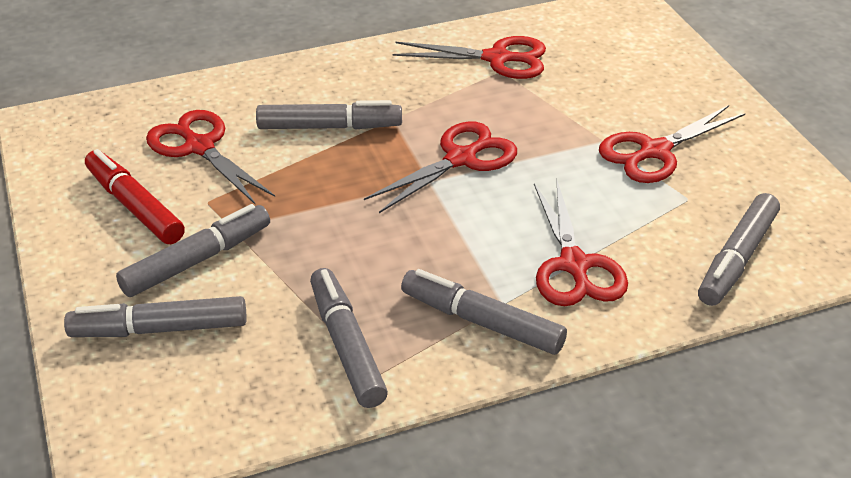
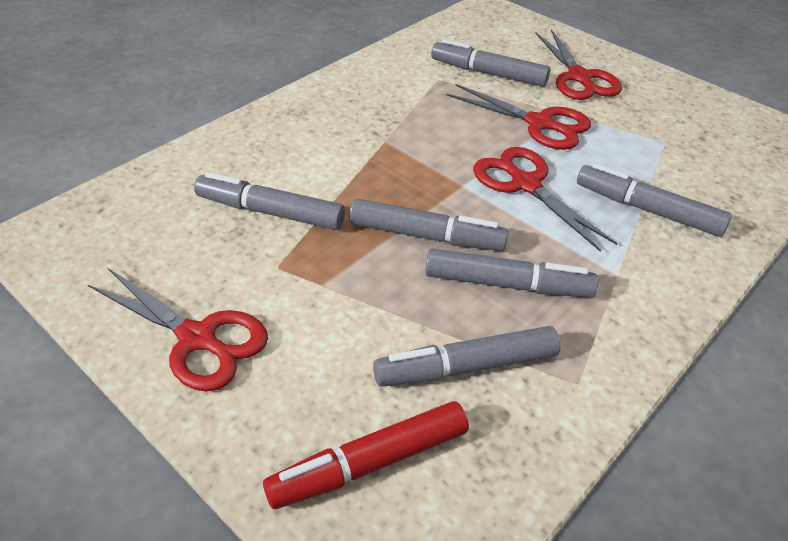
red scissors: [146,110,275,205] [364,121,517,213] [393,36,546,79] [534,180,628,306] [599,105,745,183] = 5 -> [87,268,268,391] [446,84,591,150] [473,147,617,252] [535,29,622,100] = 4

